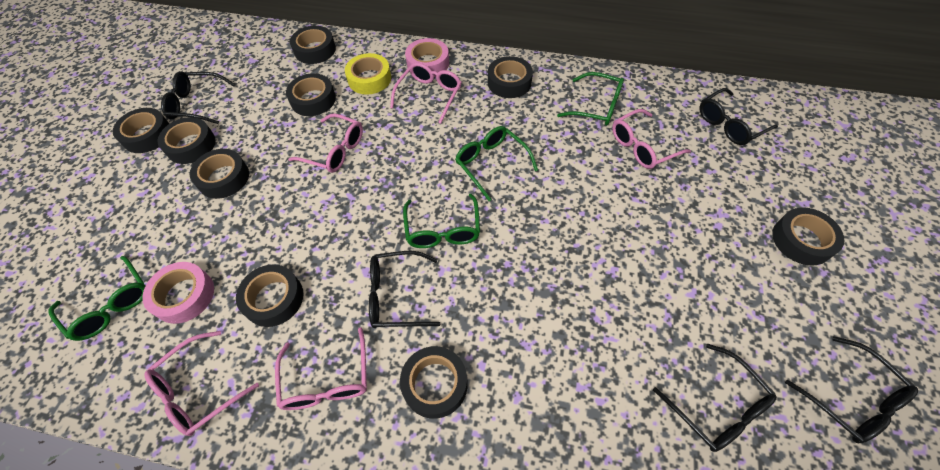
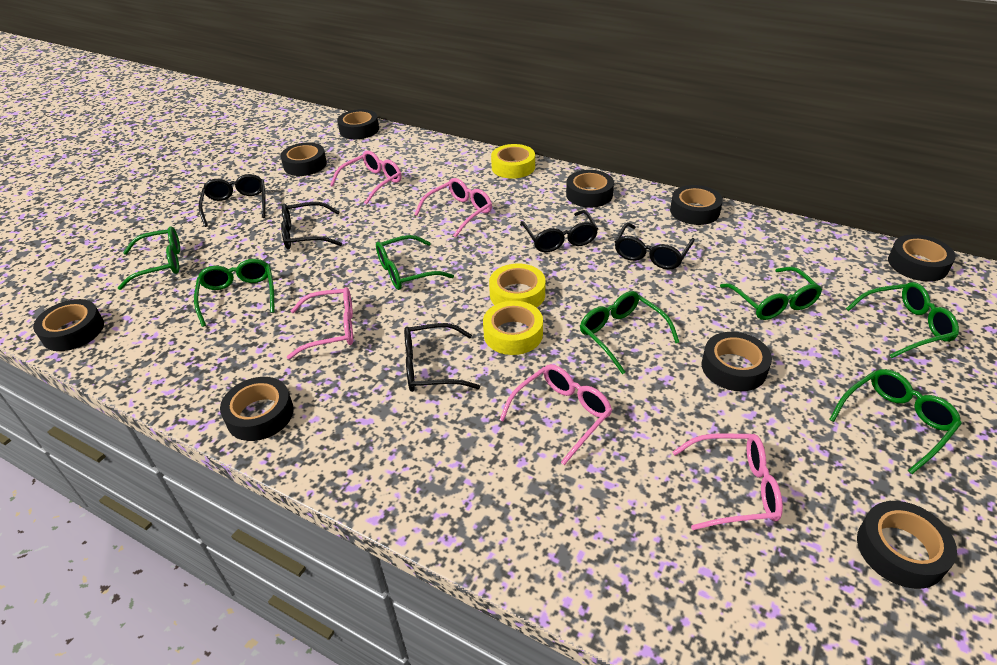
green glasses: [49,256,146,341] [403,194,480,248] [455,126,538,201] [557,72,624,126] = 4 -> [118,226,180,290] [194,259,274,327] [376,235,454,290] [580,291,679,374] [720,267,822,320] [829,369,962,474] [846,282,959,358] = 7
pink tape: [142,262,214,324] [405,38,449,77] = 2 -> none = 0
yellow tape: [345,53,391,95] = 1 -> [483,301,543,355] [489,264,546,308] [491,144,535,179] = 3

